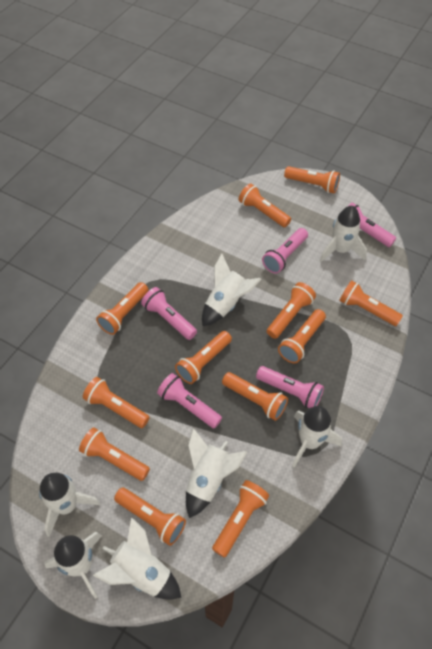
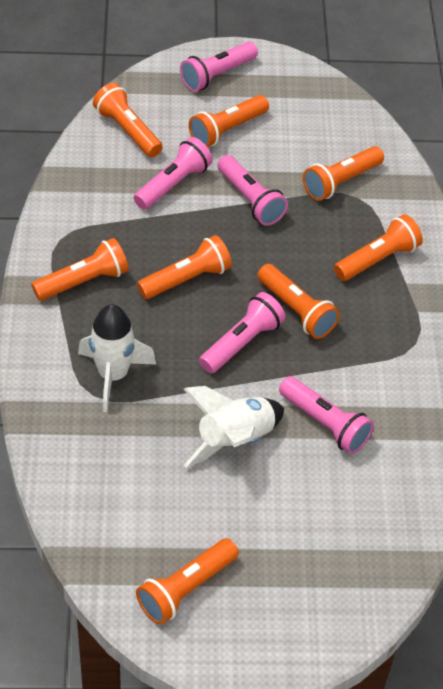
orange flashlight: [79,427,150,481] [83,377,150,428] [96,282,149,335] [114,488,186,546] [175,331,232,384] [212,480,269,558] [222,372,288,421] [238,183,291,227] [267,282,316,339] [278,309,326,363] [284,166,340,194] [339,280,403,326] = 12 -> [31,238,128,301] [93,83,163,157] [136,538,239,625] [137,235,232,299] [189,95,269,147] [257,264,340,339] [303,146,384,201] [334,214,423,281] = 8
white rocket: [39,473,100,537] [45,532,102,599] [93,517,181,600] [186,428,247,518] [202,253,261,326] [292,406,342,468] [320,206,367,262] = 7 -> [78,304,156,412] [184,386,284,468] = 2

